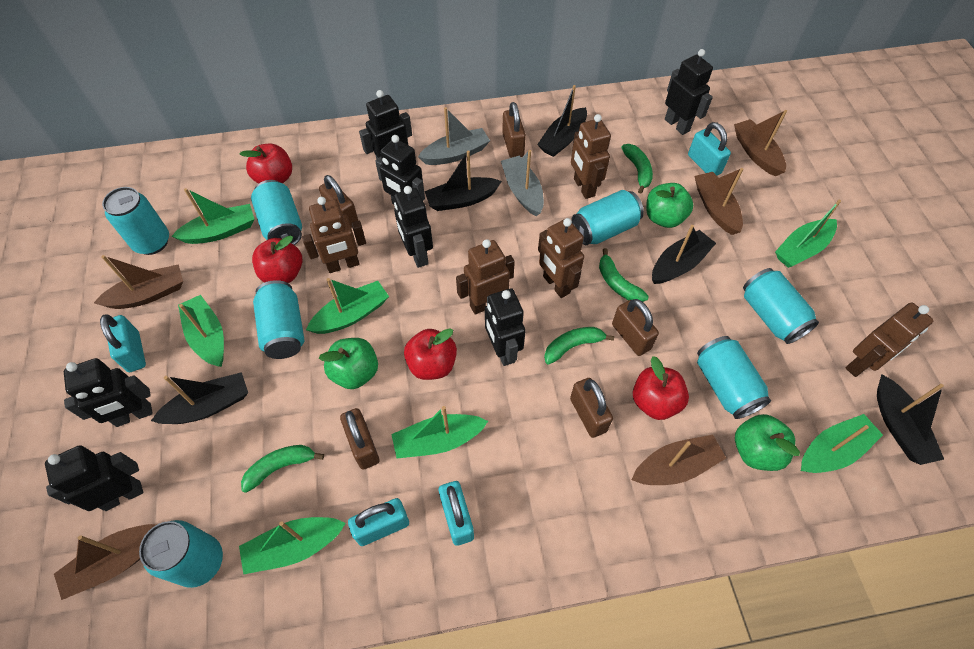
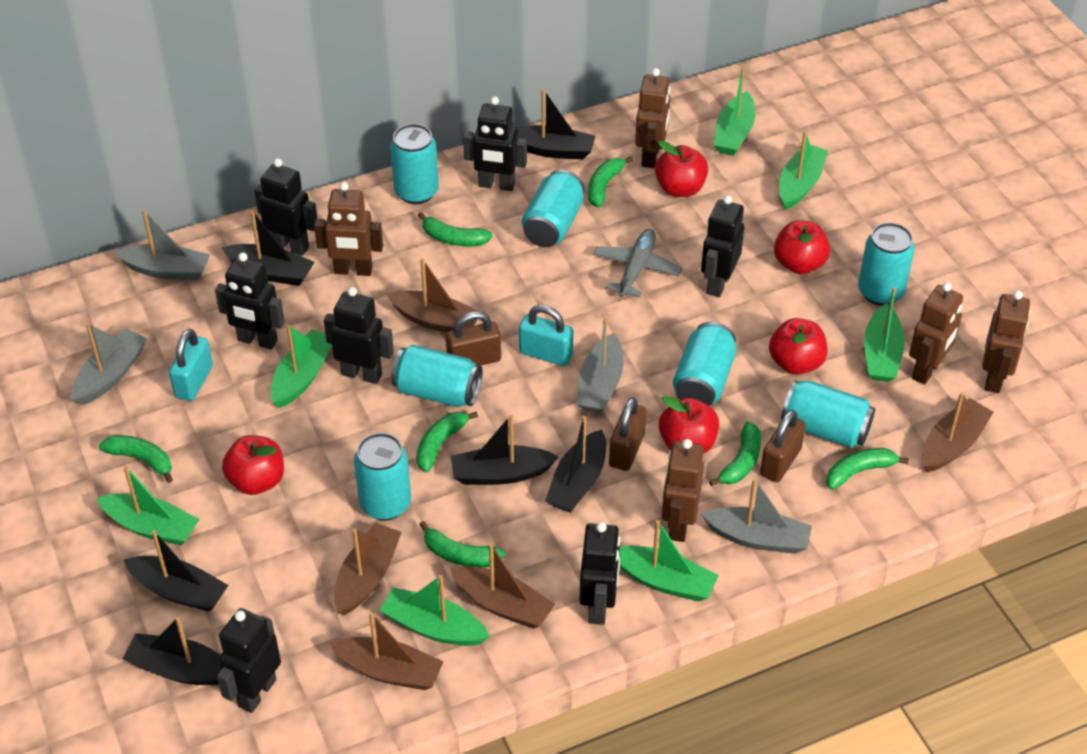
black boat: [151,372,248,424] [425,151,502,211] [537,85,587,157] [652,225,716,284] [877,374,944,465] = 5 -> [123,617,221,685] [124,530,228,611] [222,210,315,286] [451,415,558,485] [516,89,595,160] [545,416,606,513] = 6
brown padlock: [319,175,358,228] [340,408,380,470] [502,102,526,158] [570,378,613,438] [612,299,659,356] = 5 -> [446,311,501,365] [609,397,646,471] [760,410,806,482] = 3
green apple: [319,338,378,389] [646,183,693,228] [735,414,800,471] = 3 -> none = 0
green banana: [241,445,324,493] [544,327,614,365] [599,248,649,302] [621,144,653,194] = 4 -> [99,435,173,483] [416,411,478,472] [418,212,493,246] [419,521,505,567] [588,156,633,207] [709,422,761,486] [826,448,909,490] = 7
grey boat: [418,107,490,165] [501,150,544,217] = 2 -> [71,323,147,405] [114,209,210,280] [577,318,623,413] [701,478,812,554] = 4
grey plane: none = 0 -> [593,229,682,298] = 1
red apple: [240,143,292,183] [252,235,302,283] [404,328,457,380] [633,356,689,420] = 4 -> [222,435,284,495] [655,140,708,197] [659,396,719,454] [769,318,827,375] [774,220,830,274] = 5
turquoise padlock: [100,314,146,372] [348,498,409,546] [439,481,474,546] [688,122,731,175] = 4 -> [169,329,213,401] [519,305,573,366] = 2

